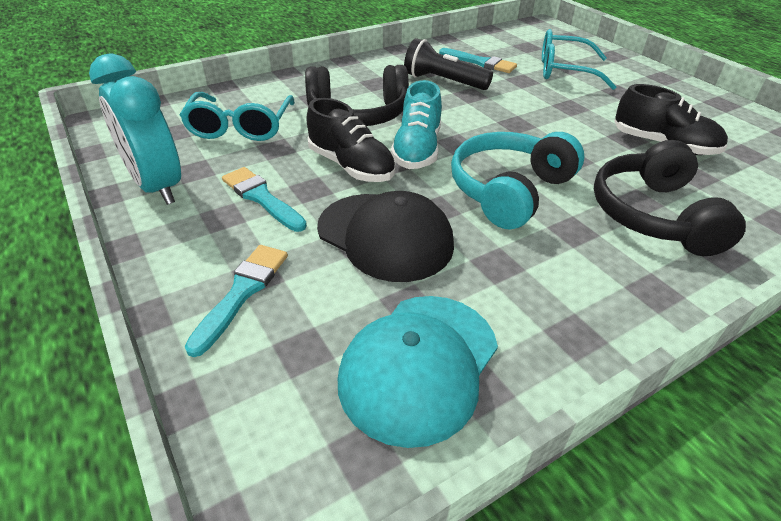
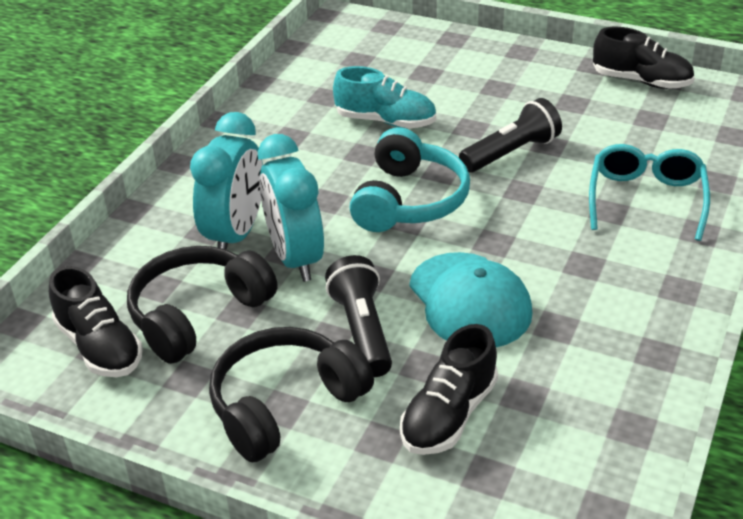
black cap: [317,191,454,282] = 1 -> none = 0
black flashlight: [404,38,493,90] = 1 -> [325,255,392,377] [459,98,562,172] = 2
black shoe: [307,98,396,182] [614,84,728,155] = 2 -> [49,266,143,377] [400,324,498,455] [593,27,695,89] = 3
turquoise brush: [185,245,288,357] [222,167,307,232] [439,48,517,73] = 3 -> none = 0
turquoise clock: [89,53,181,205] = 1 -> [190,112,263,250] [258,134,324,282] = 2
turquoise glasses: [180,92,295,141] [542,29,616,90] = 2 -> [589,144,710,241] = 1

